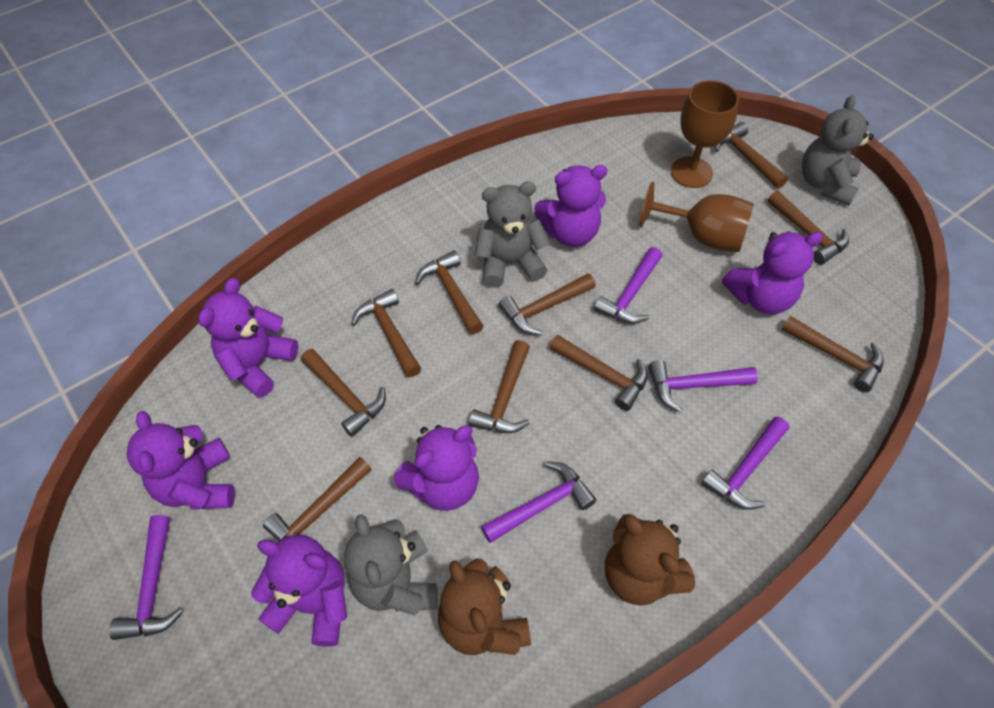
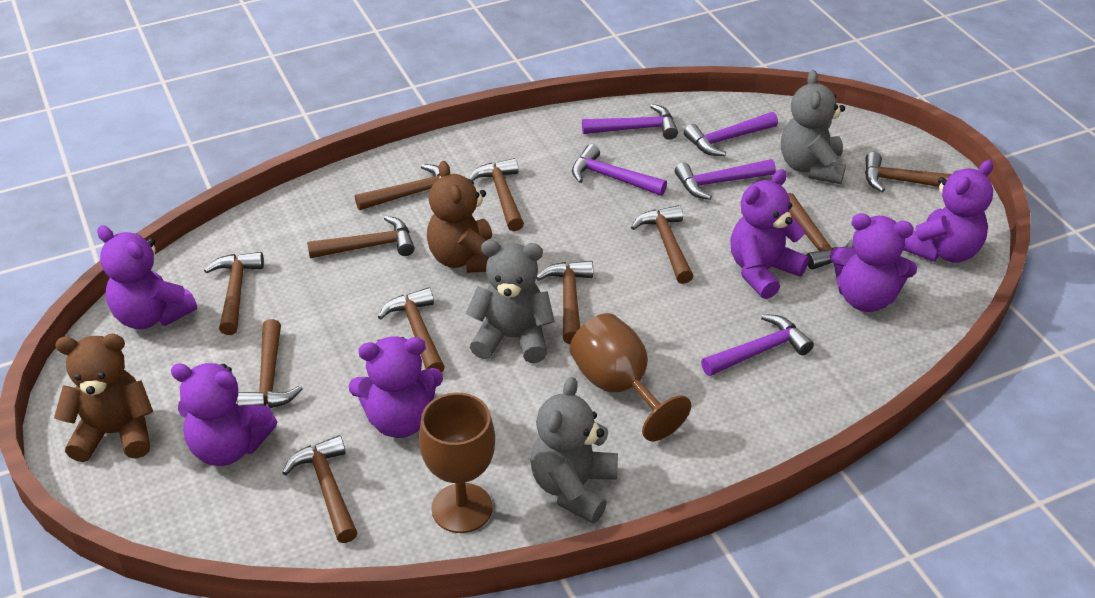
brown hammer: [263,457,372,541] [301,349,386,437] [351,289,421,377] [415,251,484,334] [469,340,530,433] [498,273,596,335] [550,335,648,411] [714,122,788,188] [768,191,849,265] [782,316,884,392] = 10 -> [204,252,264,335] [237,319,303,408] [282,435,357,543] [307,216,415,258] [355,164,441,210] [378,287,445,373] [468,158,524,231] [536,261,593,344] [631,205,693,284] [788,193,853,270] [865,152,952,192] = 11

